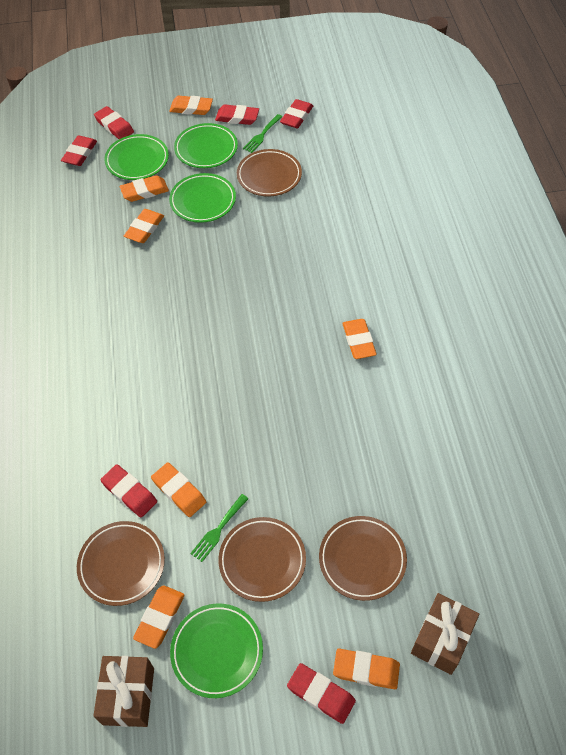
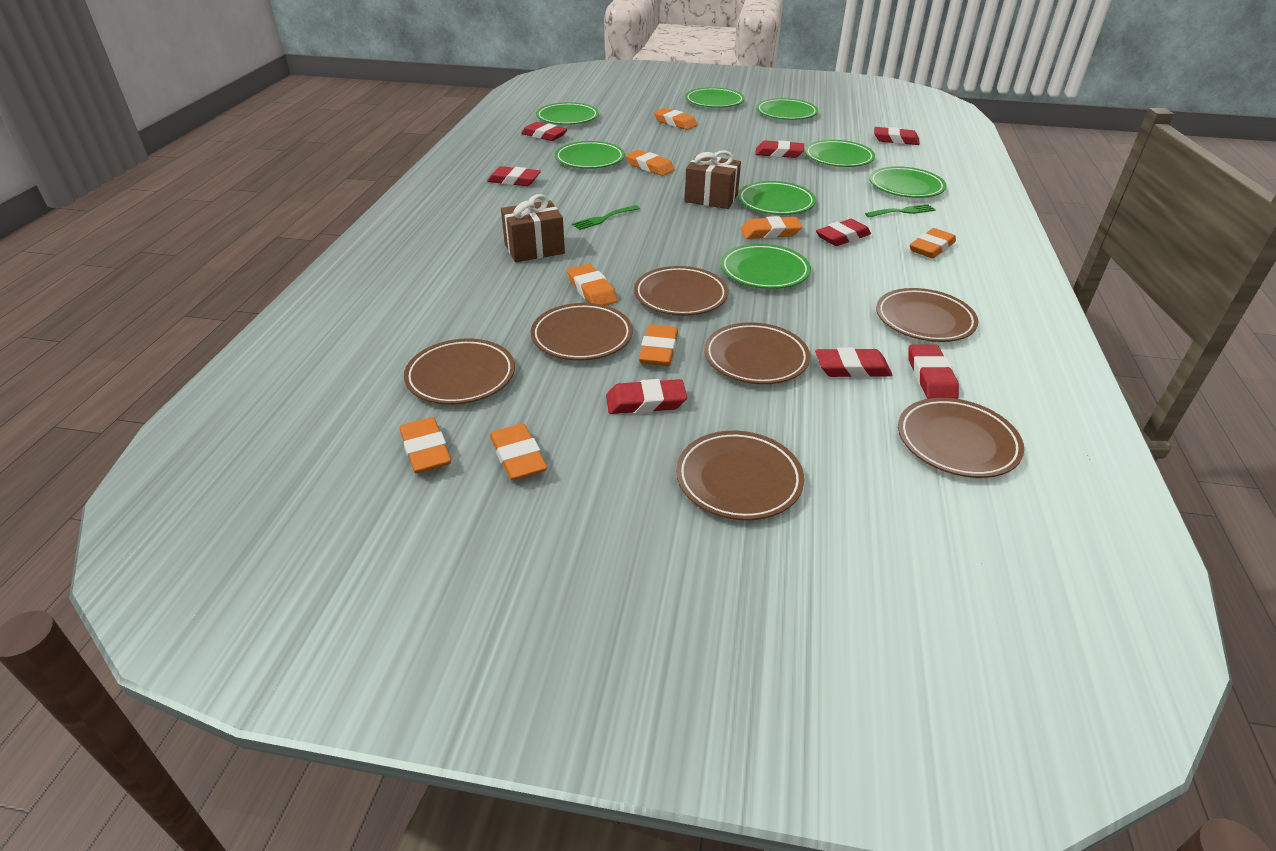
brown plate: [77,521,165,606] [218,517,306,602] [237,149,302,196] [319,516,407,601] = 4 -> [404,339,515,405] [531,303,633,360] [634,266,728,316] [676,431,804,520] [704,322,810,384] [876,288,978,342] [898,398,1024,478] = 7
green plate: [104,134,169,180] [169,173,236,223] [170,603,263,698] [174,123,238,168] = 4 -> [536,102,599,125] [555,141,625,169] [685,87,745,108] [720,244,811,289] [738,181,816,215] [756,98,818,120] [805,140,875,167] [870,166,946,198] = 8
orange eraser: [120,175,169,202] [124,209,164,243] [133,585,185,649] [151,462,206,517] [169,96,213,115] [333,649,400,689] [342,319,377,359] = 7 -> [400,417,451,474] [490,423,547,481] [567,264,618,305] [626,150,675,176] [639,325,678,366] [654,108,698,130] [741,216,802,239] [910,228,956,258] = 8
red eraser: [61,136,97,166] [94,106,134,139] [101,464,157,518] [215,104,259,125] [280,99,313,129] [287,663,356,724] = 6 -> [487,166,541,186] [521,122,567,141] [606,379,687,414] [755,141,804,158] [815,347,892,378] [816,219,871,246] [874,127,920,145] [908,344,959,399] = 8

